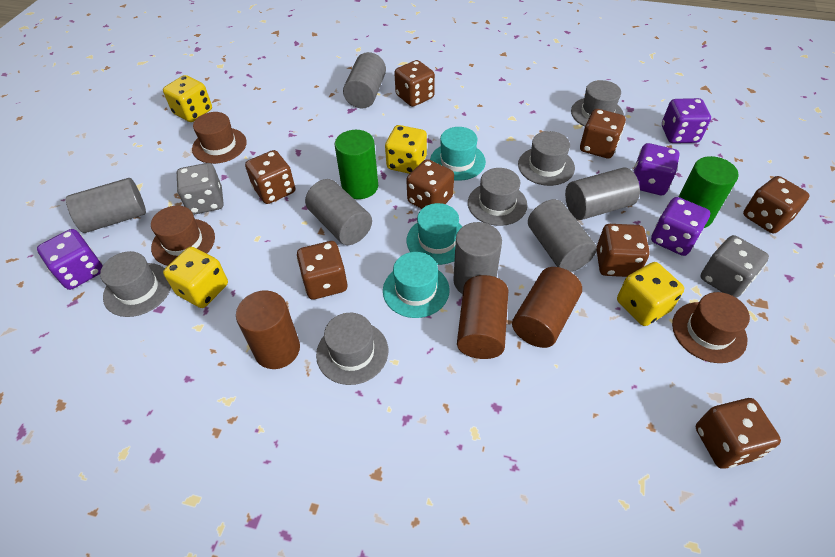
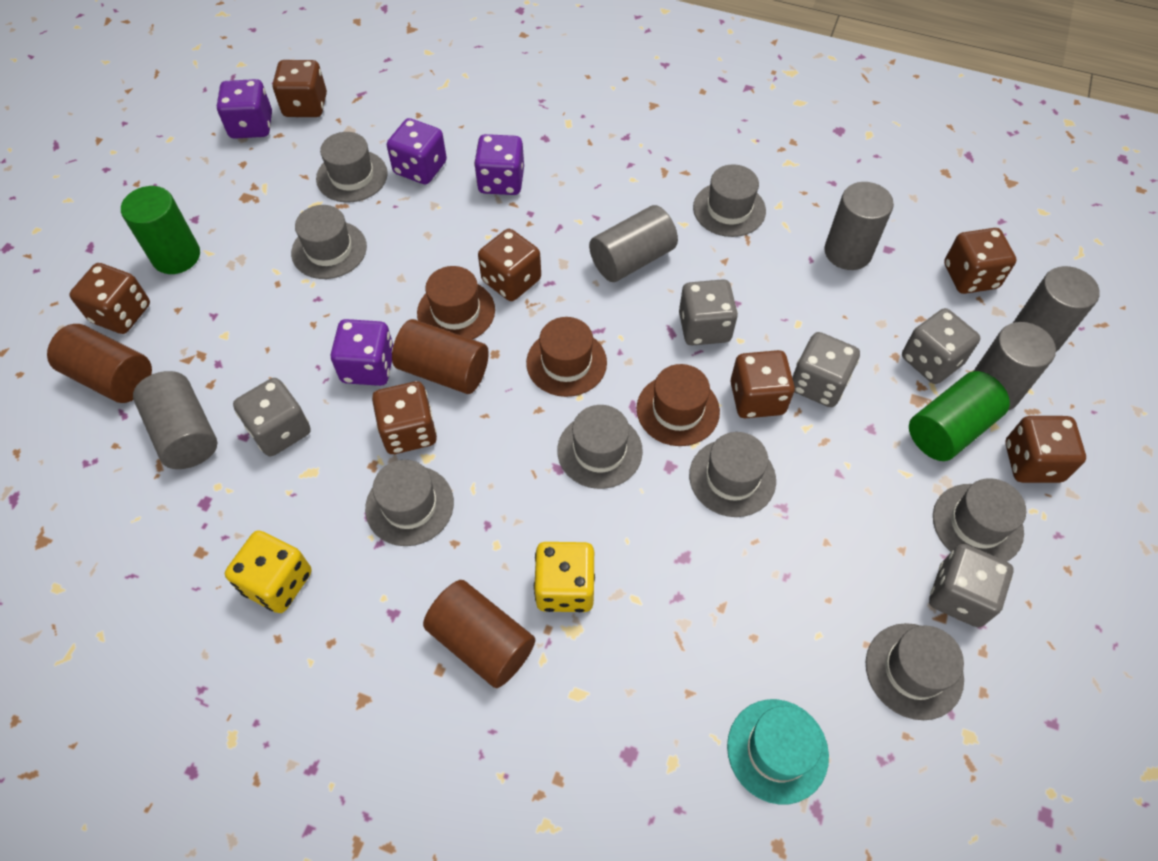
brown dice: [245,150,295,204] [297,241,347,299] [394,60,435,107] [406,159,454,209] [580,109,626,158] [597,224,650,277] [696,398,781,469] [743,176,810,234] = 8 -> [69,263,150,334] [273,60,327,117] [372,381,437,454] [478,229,541,301] [730,350,795,418] [944,228,1017,294] [1005,416,1086,483] = 7
grey cylinder: [66,178,146,233] [305,179,372,245] [343,52,386,108] [453,222,502,294] [528,199,597,272] [565,167,640,220] = 6 -> [133,371,217,469] [589,205,678,282] [824,182,894,270] [974,322,1056,410] [1013,266,1100,352] = 5
grey dice: [177,163,224,215] [700,235,769,298] = 2 -> [233,378,311,456] [679,279,738,346] [792,332,860,407] [902,308,980,384] [929,544,1013,627] = 5
grey hat: [100,251,171,317] [316,313,388,385] [468,168,527,226] [518,131,575,186] [571,80,624,126] = 5 -> [291,205,367,279] [316,132,388,202] [365,460,454,546] [557,405,643,489] [689,432,776,517] [693,164,766,237] [866,623,964,720] [933,478,1026,561] = 8
turquoise hat: [383,252,450,318] [407,203,463,265] [430,127,486,181] = 3 -> [727,699,829,805] = 1
yellow dice: [163,75,212,122] [163,247,228,308] [385,125,427,174] [617,262,684,326] = 4 -> [225,530,312,613] [534,542,595,612] = 2

